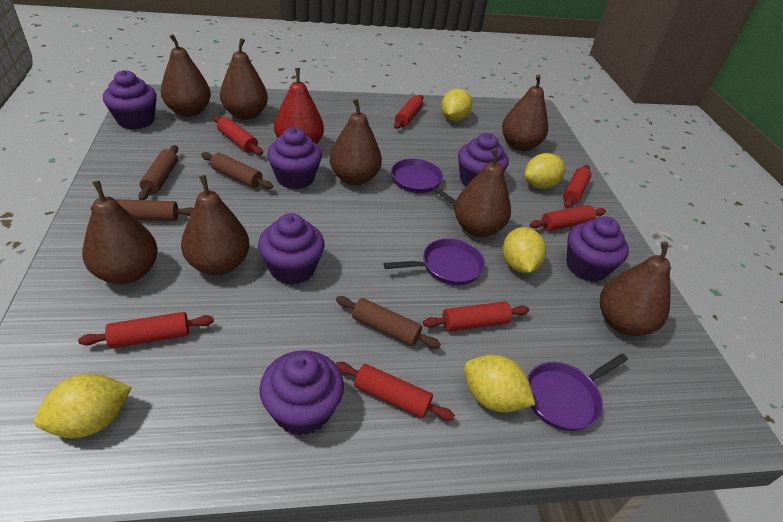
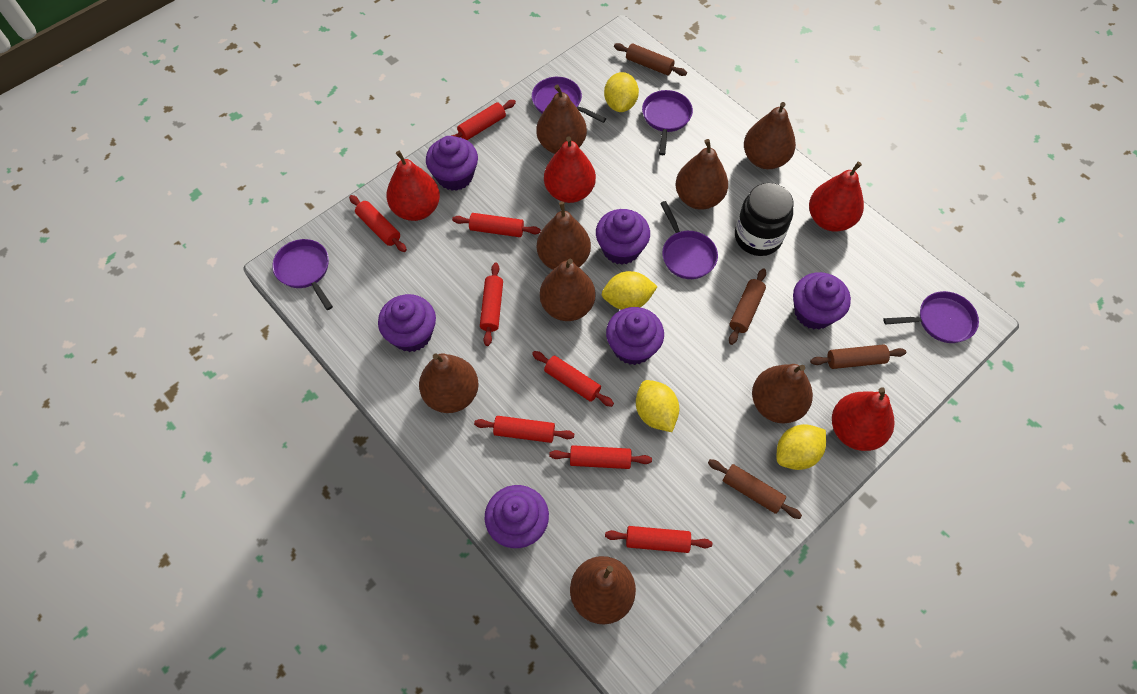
black jar: none = 0 -> [735,183,794,256] = 1
purple pan: [384,238,485,285] [391,158,456,206] [527,353,628,431] = 3 -> [272,239,333,310] [532,77,606,123] [642,90,693,155] [660,201,718,279] [883,291,979,343] = 5
red pear: [274,68,324,144] = 1 -> [386,151,440,221] [544,137,596,203] [809,162,864,232] [832,387,895,451] = 4
red rolling pin: [78,312,214,349] [213,115,263,155] [336,362,455,421] [394,95,424,129] [423,301,529,332] [530,205,606,231] [563,165,591,208] = 7 -> [349,195,407,252] [451,100,516,140] [452,213,541,237] [474,416,574,443] [480,263,503,346] [532,351,614,407] [549,445,652,469] [605,526,712,553] = 8
yellow lemon: [34,374,132,438] [441,89,472,121] [464,355,535,413] [503,227,546,273] [524,153,565,189] = 5 -> [602,271,658,310] [604,72,639,112] [636,380,679,432] [777,424,826,470] = 4

